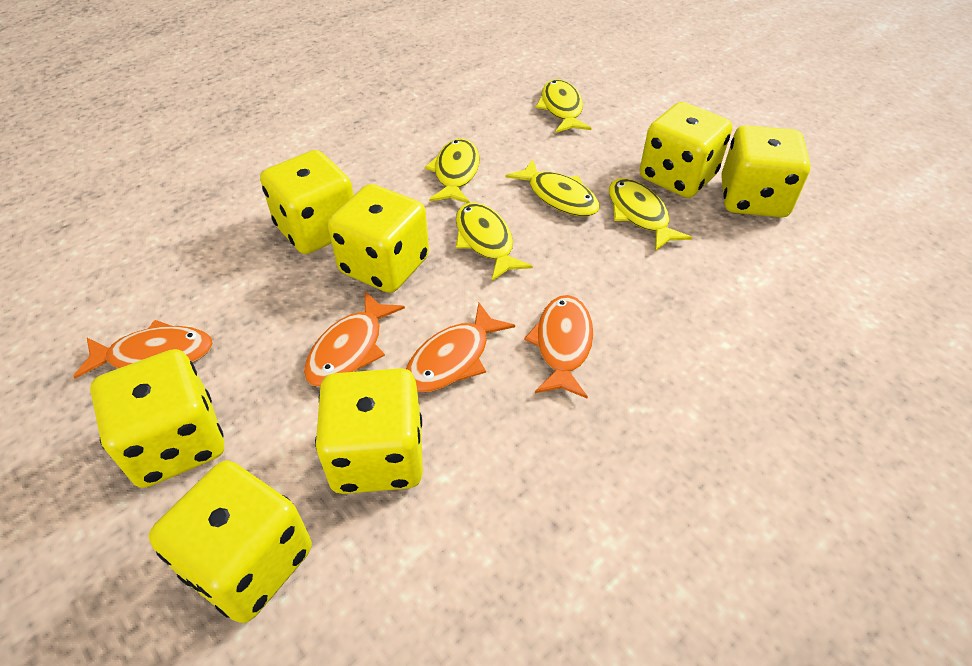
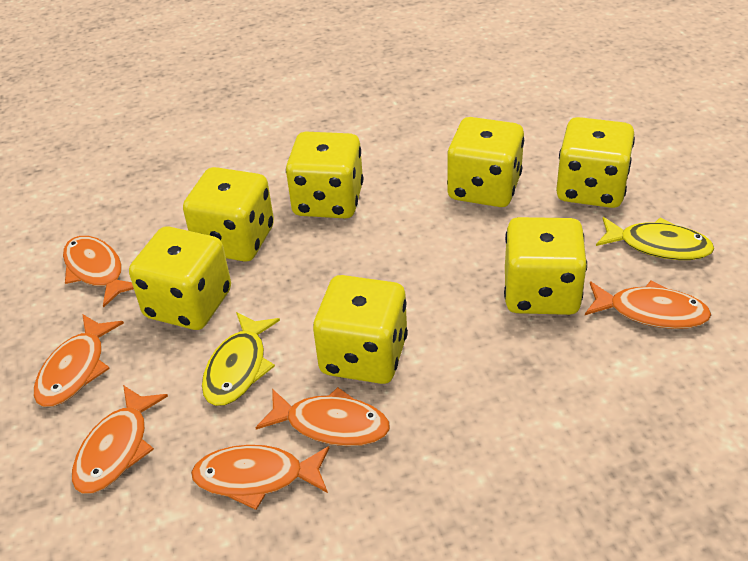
orange fish: [73,320,213,379] [304,291,405,387] [406,303,515,392] [524,295,593,399] = 4 -> [34,314,124,407] [63,236,134,308] [72,385,168,494] [191,445,329,510] [255,387,390,446] [585,281,711,329] = 6
yellow fish: [425,139,480,203] [456,203,533,281] [505,159,599,216] [536,79,591,133] [609,178,692,251] = 5 -> [202,312,280,406] [596,217,714,260] = 2

